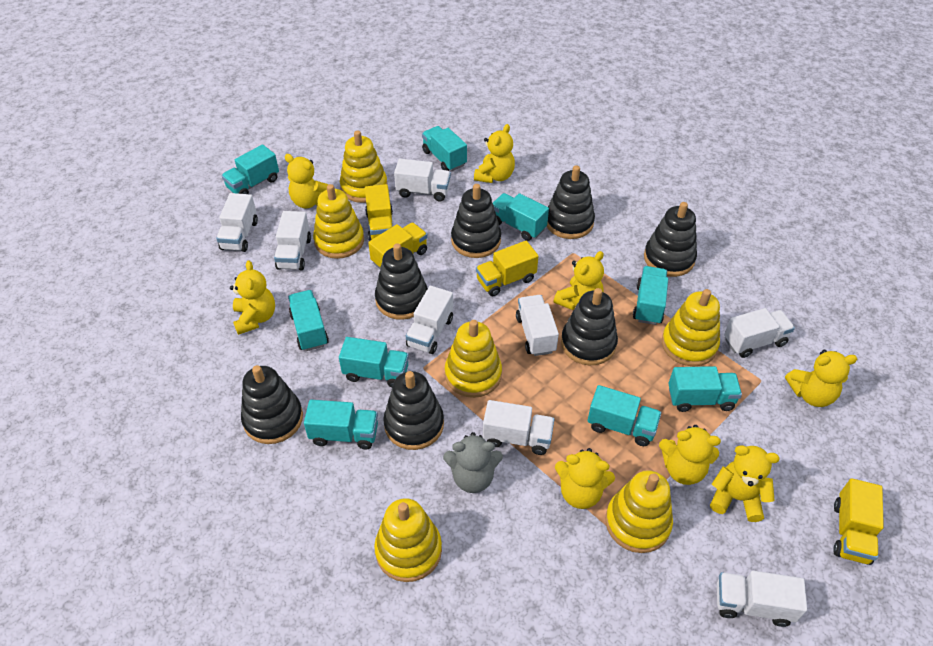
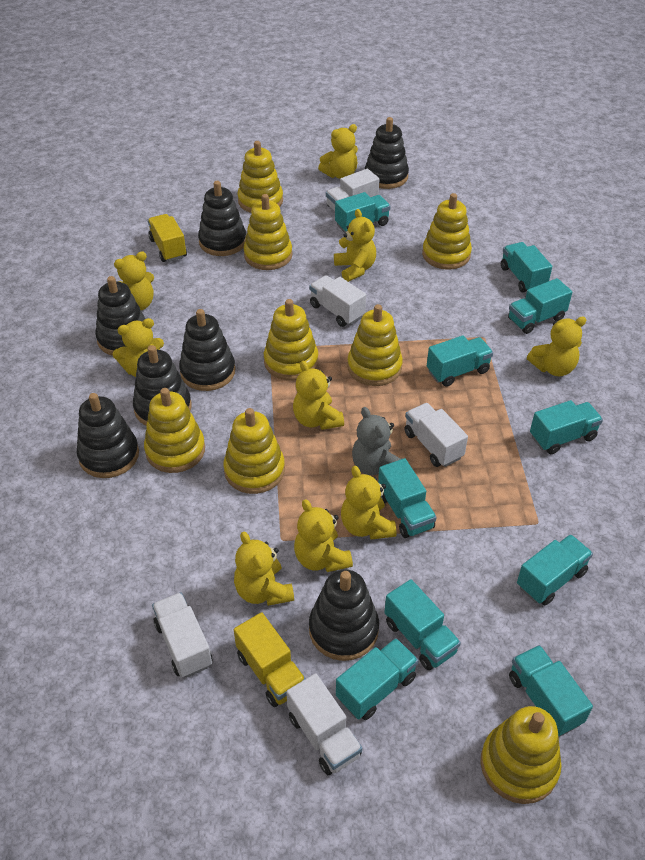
turquoise truck: [221,144,279,194] [288,290,329,351] [304,400,378,449] [339,337,409,388] [422,126,467,171] [493,193,549,241] [587,385,661,446] [633,266,668,325] [668,366,742,412] = 9 -> [335,192,391,233] [336,638,419,720] [378,458,437,538] [384,579,461,670] [427,335,493,387] [501,242,552,293] [508,278,572,334] [509,645,593,736] [517,534,593,605] [530,400,603,454] = 10
white truck: [216,193,258,252] [274,211,311,270] [394,159,451,201] [406,286,453,354] [483,400,555,455] [516,295,559,356] [717,571,807,627] [724,308,795,358] = 8 -> [152,592,212,678] [286,673,362,775] [309,275,366,327] [326,169,379,211] [404,403,468,467] = 5
yellow stacking toy: [313,184,364,259] [340,130,387,203] [374,498,442,582] [445,320,502,398] [605,470,673,553] [662,289,720,366] = 6 -> [144,388,205,473] [223,408,285,494] [237,141,283,213] [243,194,292,270] [264,299,318,381] [347,304,403,386] [422,193,472,270] [481,706,562,804] = 8
yellow teddy bear: [230,260,275,335] [285,154,328,208] [474,124,515,183] [553,251,604,310] [555,448,615,509] [659,425,721,485] [710,445,780,522] [785,350,857,407] = 8 -> [113,318,164,377] [114,251,154,310] [234,532,294,606] [293,361,344,430] [294,499,353,572] [318,124,358,179] [334,209,376,282] [341,466,396,539] [527,316,586,376] = 9
yellow truck: [365,184,393,241] [368,222,428,269] [476,241,539,296] [833,478,884,565] = 4 -> [148,214,187,262] [234,612,306,707] = 2

